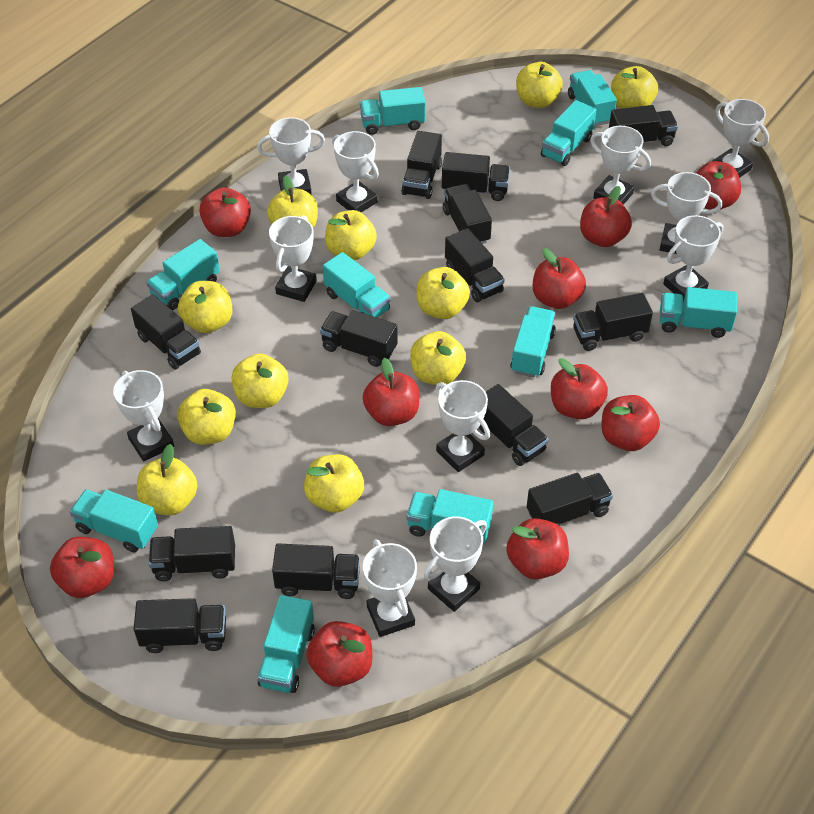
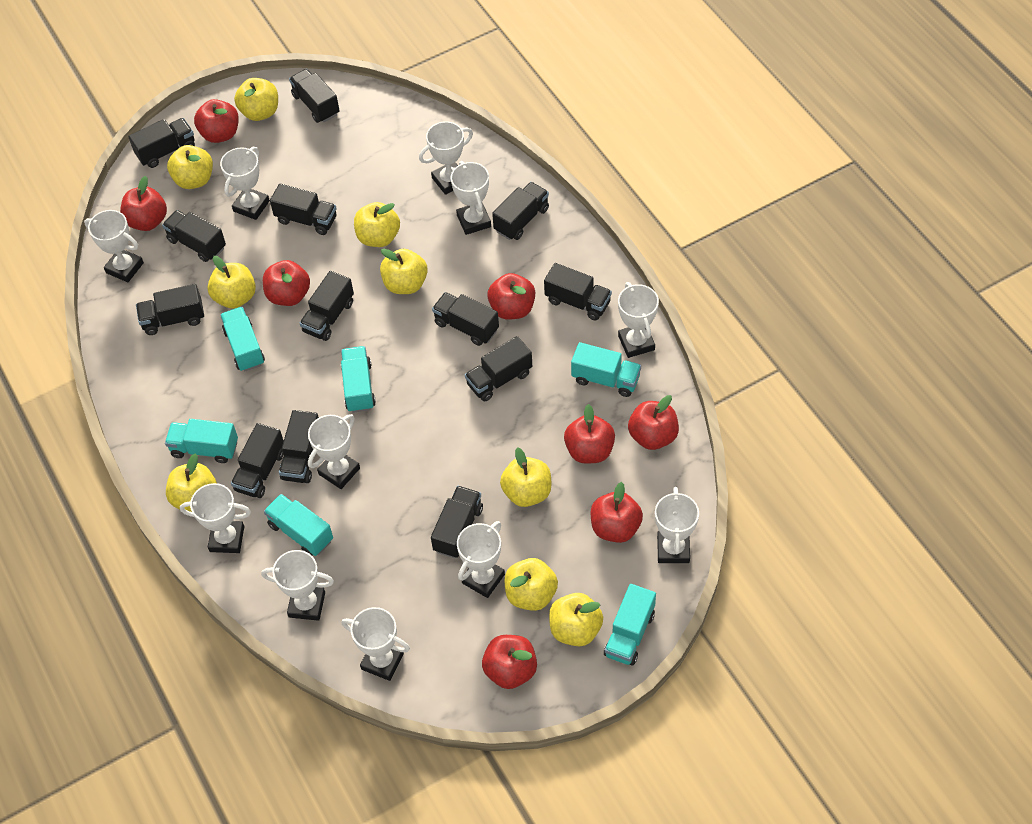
red apple: [50,537,114,598] [199,187,251,237] [307,621,372,687] [363,358,419,426] [506,518,569,579] [533,248,586,309] [551,358,608,419] [580,186,632,247] [601,395,660,451] [696,161,741,210] = 10 -> [120,176,167,231] [194,99,239,143] [263,260,310,306] [482,635,537,689] [487,273,535,320] [564,404,615,464] [591,482,643,543] [628,395,679,450] = 8
turquoise truck: [70,489,158,553] [146,239,220,310] [257,595,315,693] [323,252,391,318] [360,87,426,135] [407,489,493,543] [510,306,556,377] [541,100,596,166] [568,70,617,126] [660,287,737,338] = 10 -> [165,419,238,463] [220,307,265,371] [264,494,333,556] [341,346,376,413] [571,342,641,397] [604,584,656,666] = 6
yellow apple: [137,444,198,516] [177,389,236,445] [178,281,233,333] [232,354,288,408] [267,175,318,228] [304,454,364,513] [325,210,377,261] [410,331,466,385] [417,267,470,319] [516,62,563,108] [611,66,658,109] = 11 -> [166,453,217,512] [167,145,213,189] [208,256,256,309] [234,78,278,121] [354,202,400,247] [380,249,428,294] [500,447,551,507] [505,558,558,611] [549,593,603,646] = 9

